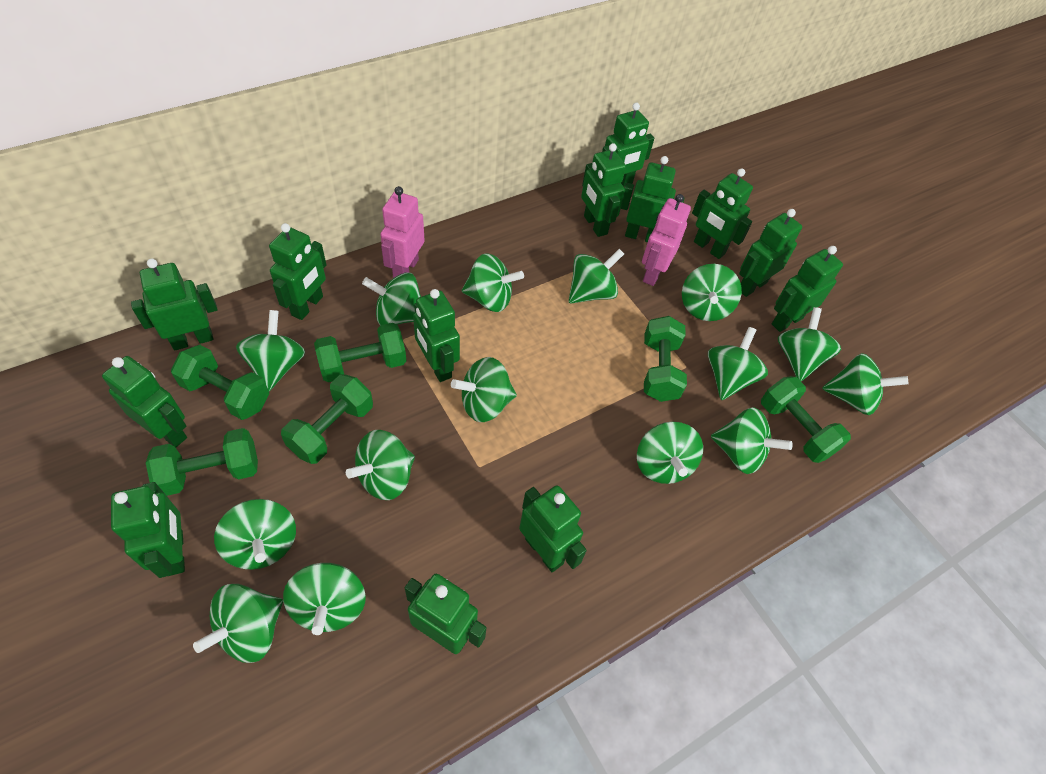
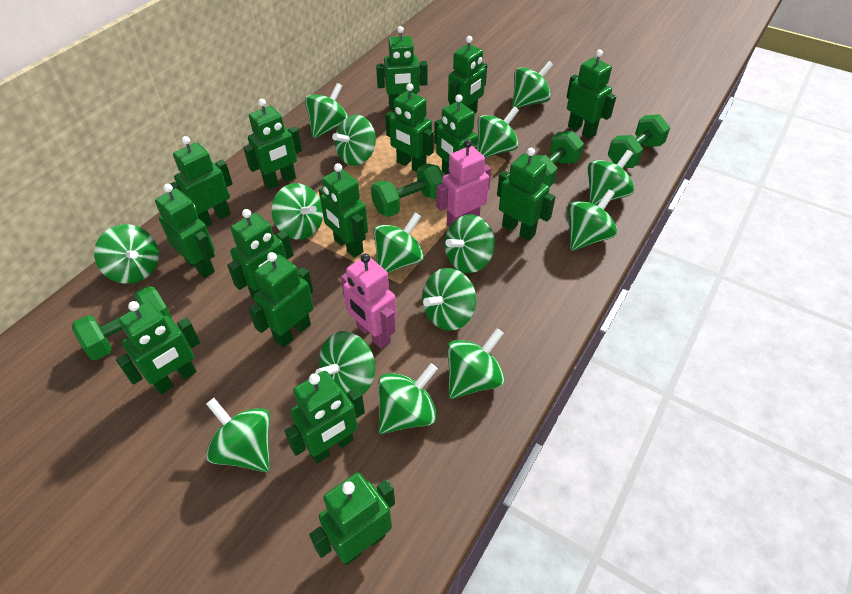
green dumbbell: [146,428,258,496] [171,345,269,420] [281,374,373,464] [314,323,406,382] [644,316,687,402] [761,376,851,463] = 6 -> [72,286,172,360] [371,164,443,217] [532,131,584,187] [608,114,670,168] = 4
green robot: [102,356,187,447] [111,482,185,578] [131,259,218,350] [269,223,326,320] [405,574,486,654] [413,289,460,382] [519,485,587,572] [581,143,626,237] [602,103,654,187] [621,156,684,242] [692,168,753,259] [739,209,802,297] [772,246,843,332] = 13 -> [116,301,200,395] [155,184,215,278] [170,136,233,227] [227,209,293,299] [243,99,302,190] [248,252,314,347] [285,371,365,464] [309,473,395,565] [319,163,368,258] [376,26,427,110] [385,83,434,172] [434,94,478,175] [448,36,487,113] [497,148,555,241] [566,50,616,139] = 15

